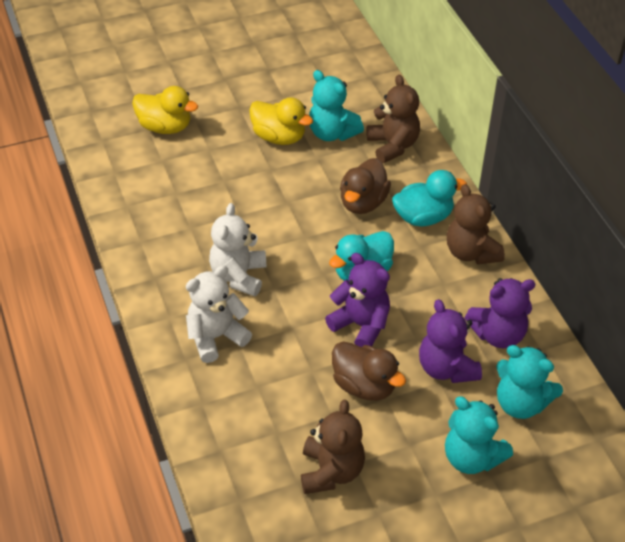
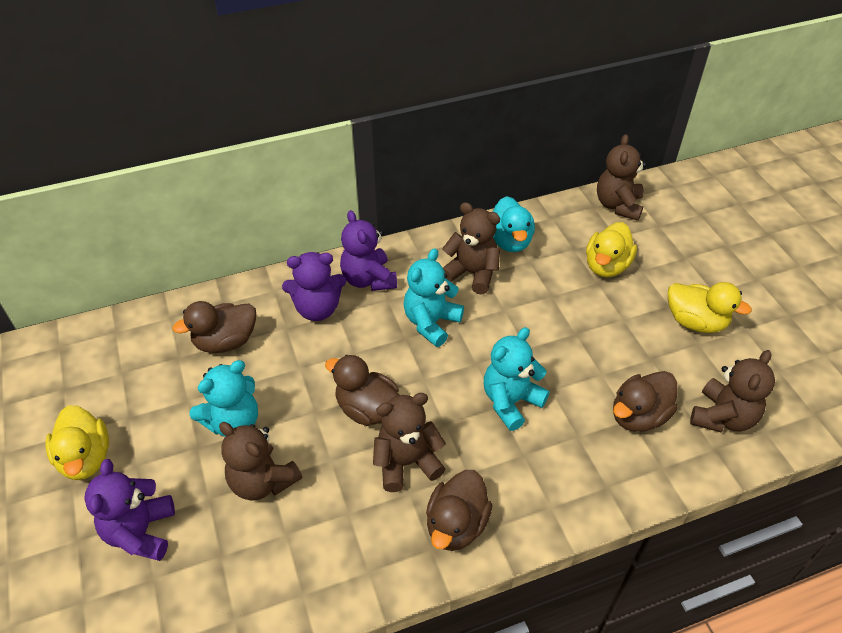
brown duck: [332,341,406,401] [340,158,391,214] = 2 -> [172,301,256,353] [325,355,399,426] [426,470,492,551] [613,371,678,432] = 4
brown teddy bear: [301,400,365,494] [366,75,420,163] [447,184,505,265] = 3 -> [219,422,302,501] [373,393,446,492] [442,202,500,295] [597,134,647,221] [690,350,775,432] = 5
turquoise duck: [329,231,394,281] [392,170,467,226] = 2 -> [493,196,535,252] = 1
white teddy bear: [186,265,252,363] [209,203,266,296] = 2 -> none = 0
yellow duck: [132,86,198,134] [249,97,313,145] = 2 -> [45,405,109,480] [586,222,637,277] [668,282,752,333] = 3

